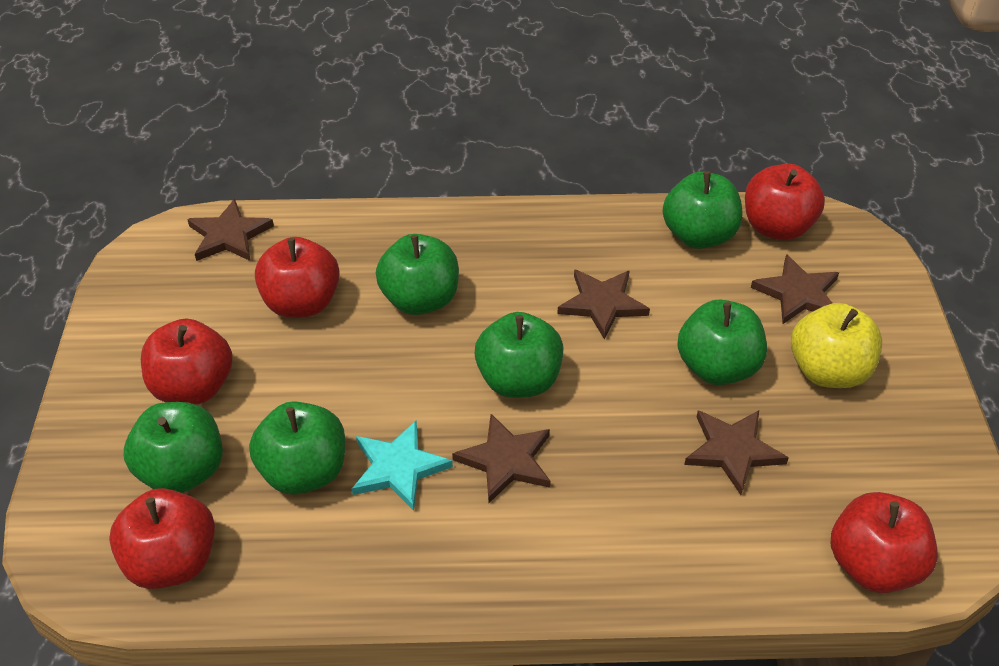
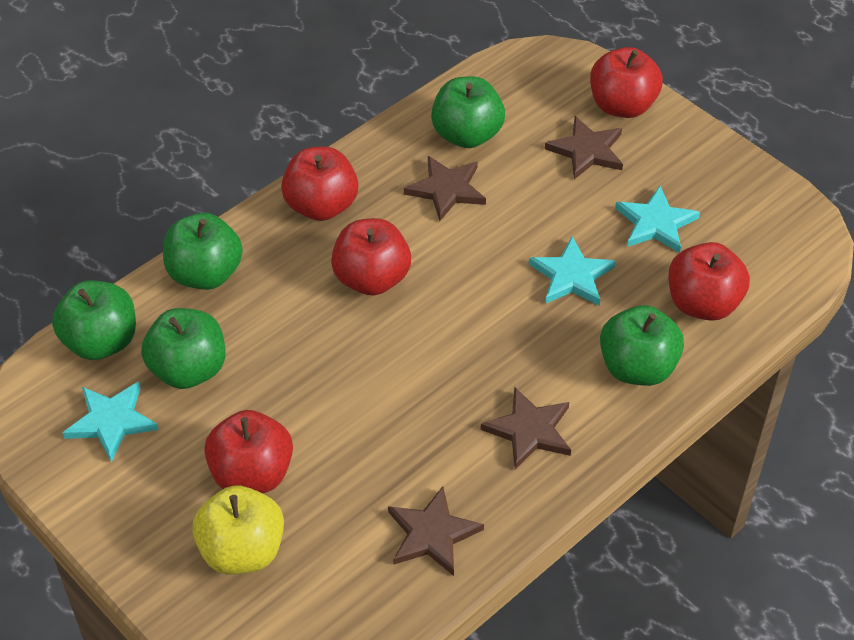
brown star: [187,199,274,261] [452,414,551,503] [557,269,650,339] [684,410,789,495] [751,254,839,324] = 5 -> [388,487,484,576] [404,156,486,221] [480,387,571,469] [545,116,623,179] = 4
green apple: [124,402,223,493] [249,401,345,495] [376,234,459,315] [475,312,564,398] [663,171,742,249] [677,299,767,385] = 6 -> [52,280,136,360] [141,308,225,389] [163,213,243,290] [431,76,505,148] [600,305,684,386] = 5
turquoise star: [352,421,453,511] = 1 -> [63,382,159,462] [529,237,616,306] [615,186,700,253] = 3

